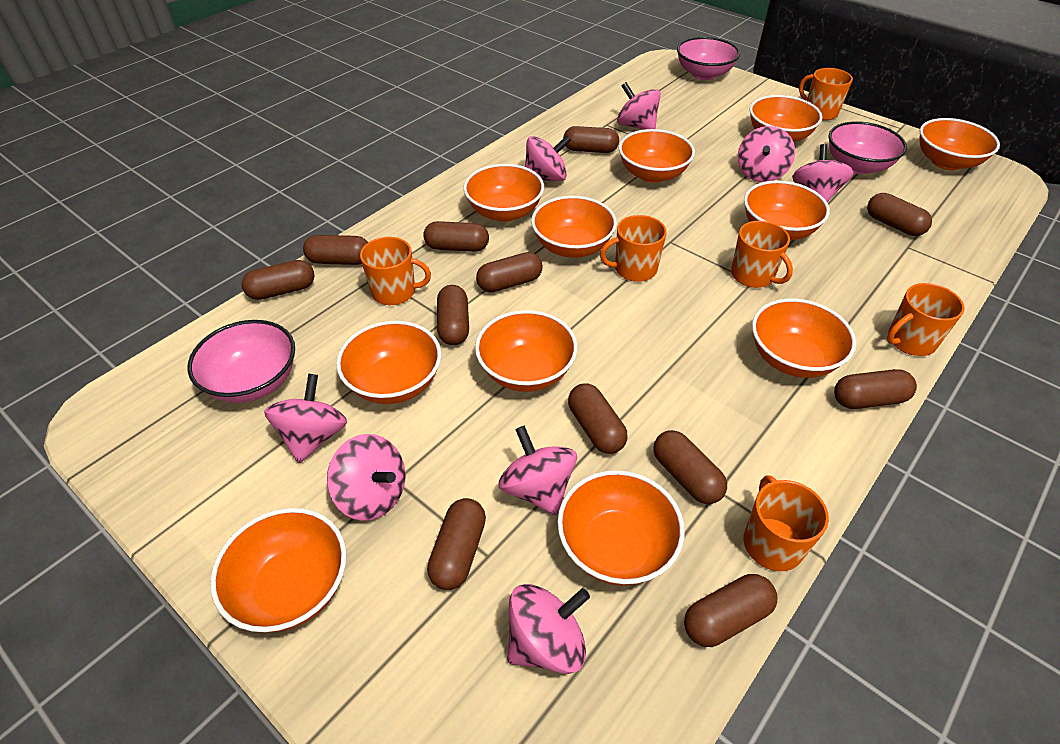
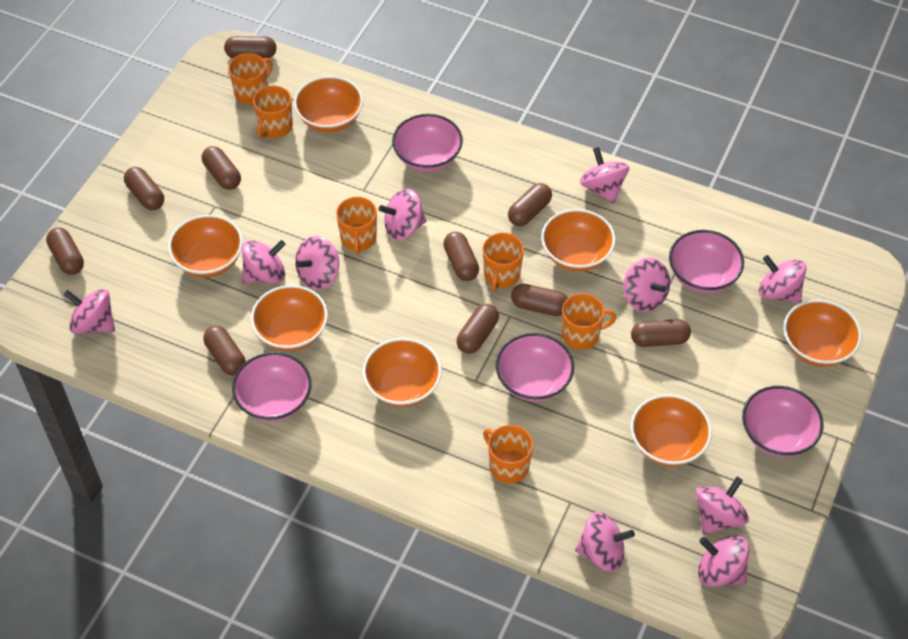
brown capsule: [242,260,314,300] [303,235,368,265] [423,221,489,252] [427,498,486,590] [437,285,469,345] [476,252,542,293] [563,126,619,153] [568,384,628,454] [653,430,727,504] [684,574,777,647] [834,369,917,409] [867,193,932,236] = 12 -> [46,228,84,275] [124,167,164,210] [202,146,241,190] [203,326,246,375] [224,36,276,58] [443,232,479,281] [457,304,499,354] [508,183,552,226] [511,284,568,316] [631,319,691,347] = 10
orange bowl: [210,508,346,632] [336,321,441,404] [463,164,544,222] [475,310,577,392] [531,196,617,258] [557,470,685,585] [619,129,695,183] [744,181,830,240] [749,95,822,142] [752,299,856,378] [920,118,1000,170] = 11 -> [168,215,243,278] [251,285,328,351] [294,76,363,132] [363,338,442,407] [541,209,615,272] [631,394,712,466] [784,300,862,367] = 7
pink bowl: [187,320,295,403] [677,37,740,80] [829,121,907,174] = 3 -> [232,352,312,422] [392,114,463,172] [496,333,574,402] [669,230,744,293] [742,386,824,457] = 5
pink spinning top: [264,374,347,463] [327,434,406,521] [498,426,577,516] [507,584,590,674] [525,135,571,181] [617,82,661,130] [738,126,795,182] [792,144,854,202] = 8 -> [64,289,115,334] [242,240,286,283] [295,236,339,290] [379,189,427,241] [575,512,635,572] [580,147,629,204] [623,258,670,312] [696,477,749,535] [698,535,749,587] [759,255,806,303] = 10

